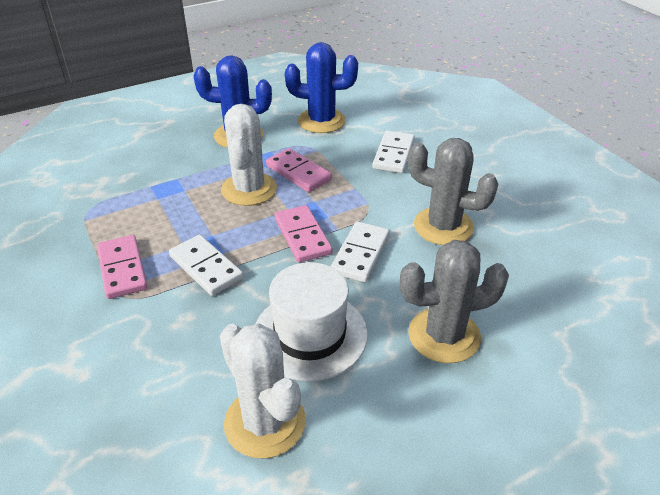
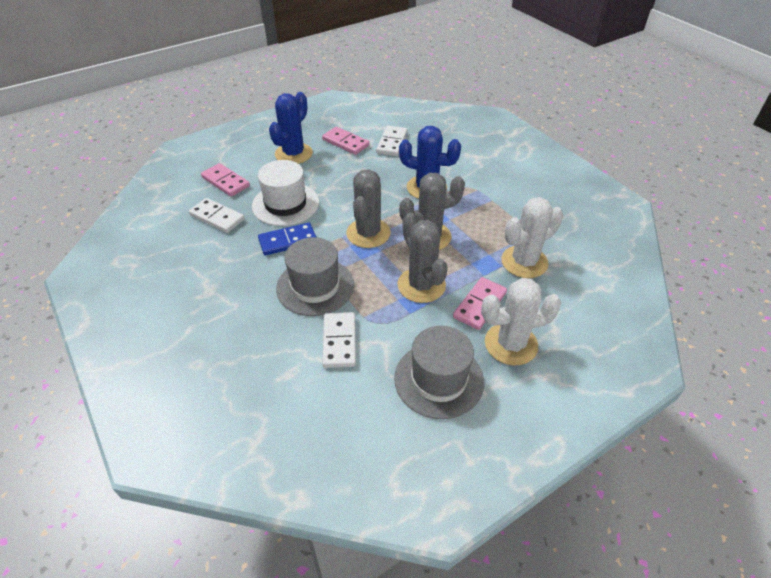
blue domino: none = 0 -> [258,223,316,256] = 1
grey cactus: [400,240,509,363] [408,138,498,245] = 2 -> [346,169,391,248] [397,213,448,303] [399,173,465,250] = 3
grey hat: none = 0 -> [276,237,354,316] [394,326,484,419] = 2

